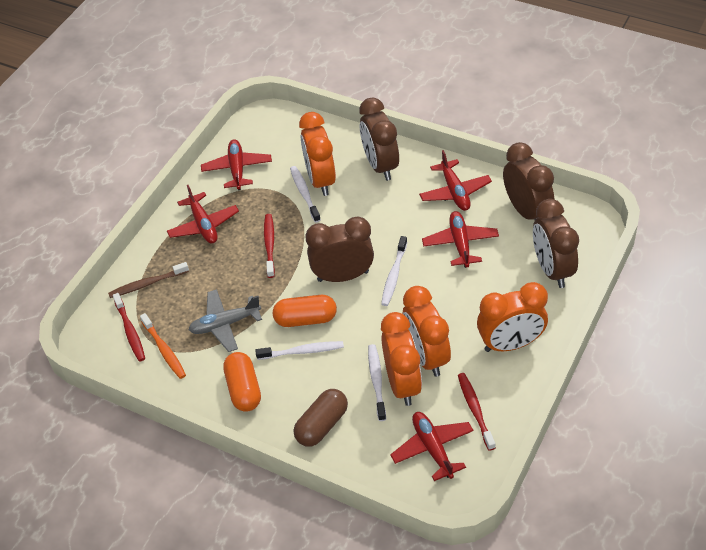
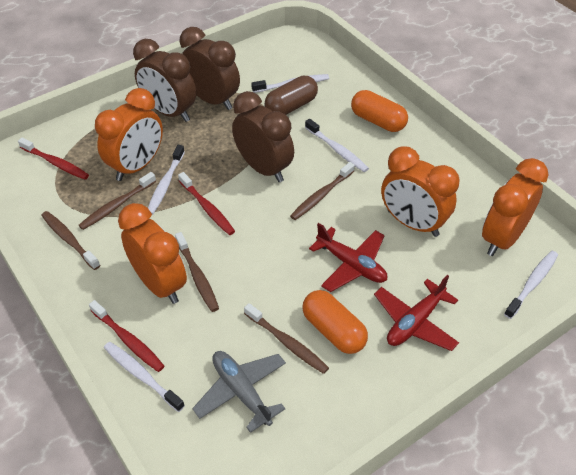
brown clock: [306,217,374,282] [359,97,399,181] [503,142,554,220] [533,199,579,288] = 4 -> [133,39,196,122] [179,27,240,110] [232,91,294,182] = 3
brown toothbrush: [108,262,189,298] = 1 -> [41,211,100,270] [79,172,156,230] [175,232,219,312] [244,303,329,374] [290,162,355,220] = 5
orange toothbrush: [140,313,186,379] = 1 -> none = 0
red plane: [167,185,239,243] [201,139,272,190] [390,412,474,481] [419,150,492,211] [422,211,499,268] = 5 -> [309,223,387,292] [374,275,459,351] = 2
white toothbrush: [255,341,344,360] [290,166,321,222] [368,344,386,421] [381,236,407,306] = 4 -> [104,342,185,412] [148,145,185,215] [251,74,329,93] [305,119,369,172] [504,251,558,319] = 5

